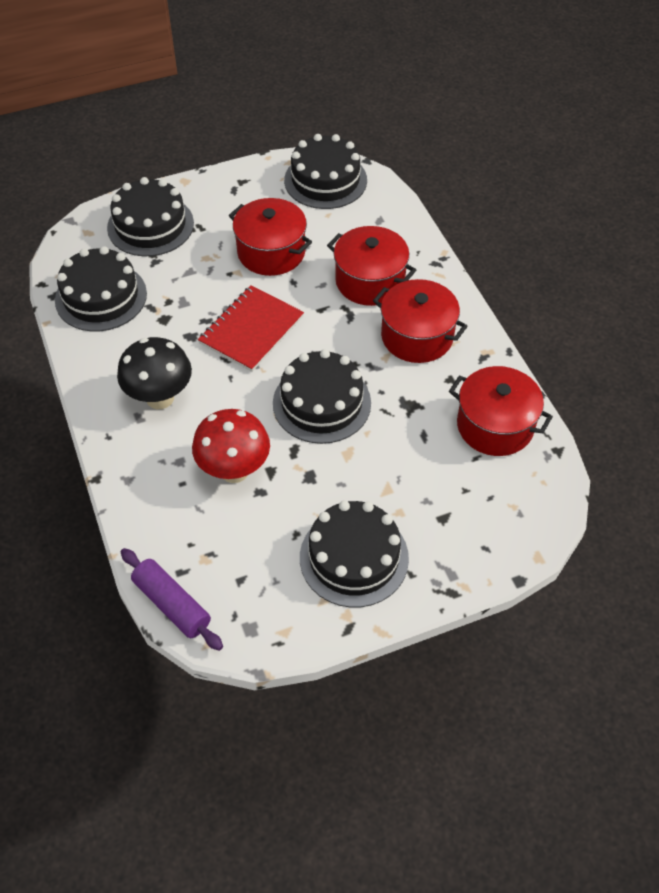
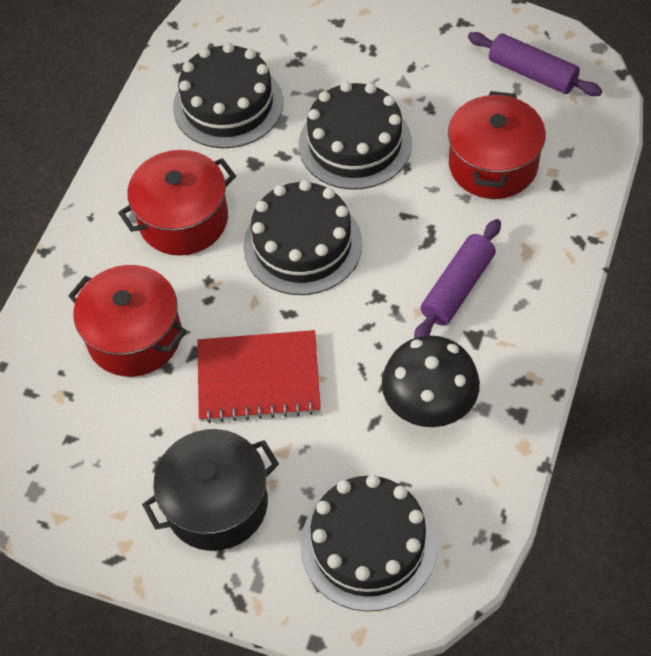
black cake: [55,246,147,332] [107,177,194,256] [273,349,371,444] [284,134,367,209] [300,500,409,607] = 5 -> [173,43,283,148] [243,180,362,295] [299,81,412,190] [300,474,437,612] = 4
black pot: none = 0 -> [142,429,279,551] = 1
purple rolling pin: [121,548,223,651] = 1 -> [414,219,501,338] [468,32,602,96] = 2
red mushroom: [192,409,270,483] = 1 -> none = 0
red pot: [229,198,312,276] [327,226,416,306] [373,279,468,363] [449,366,553,456] = 4 -> [68,265,187,377] [118,150,236,256] [448,91,546,199] = 3

